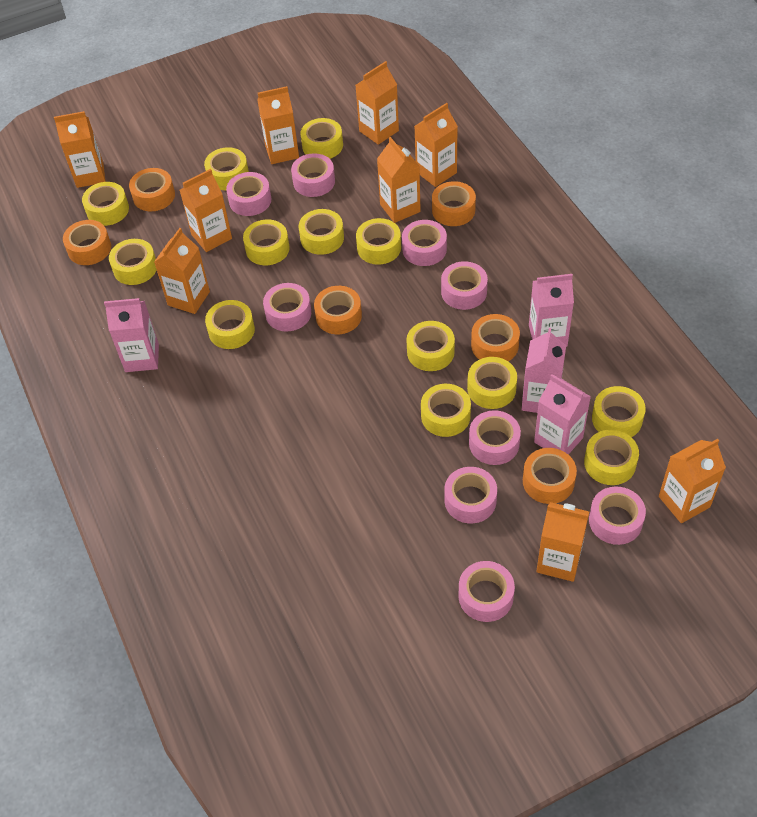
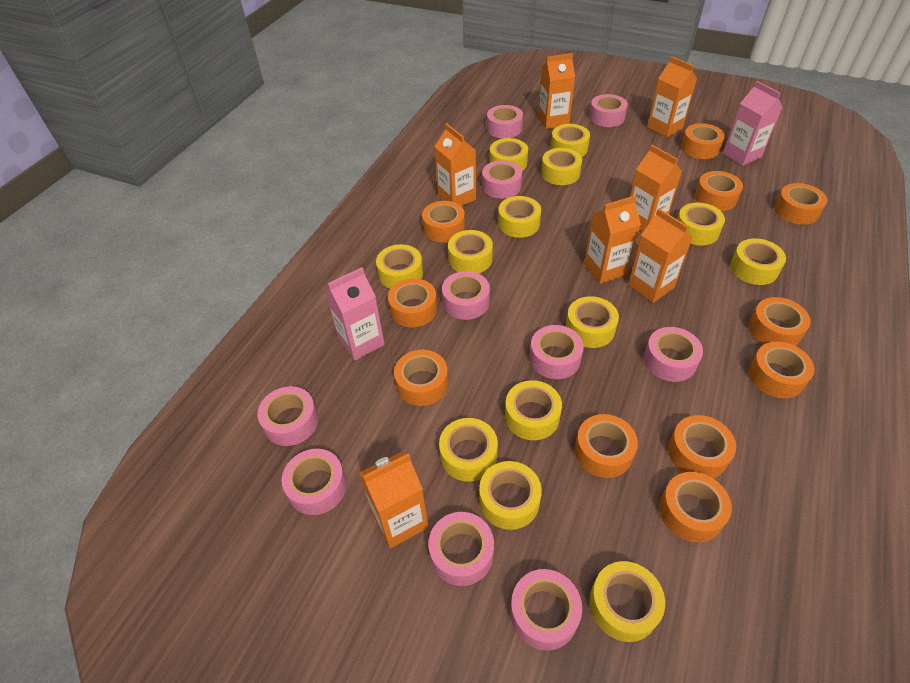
orange carton: [54,111,106,188] [154,228,210,314] [180,169,232,252] [257,86,299,164] [356,61,399,145] [377,137,421,223] [415,103,458,187] [536,502,589,582] [659,439,726,523] = 9 -> [359,452,429,548] [434,123,476,206] [538,53,575,129] [584,195,641,284] [628,208,692,303] [630,145,682,232] [647,56,697,138] = 7
orange tape: [63,220,111,265] [129,168,175,211] [314,286,362,334] [432,181,476,226] [471,314,520,361] [523,448,577,504] = 6 -> [388,278,437,327] [394,350,448,406] [422,201,465,243] [575,414,638,478] [659,472,732,542] [668,415,736,478] [681,123,725,159] [695,171,743,211] [748,342,814,398] [749,297,811,346] [774,183,827,225] = 11
pink carton: [104,298,159,372] [522,328,566,413] [529,274,574,347] [534,374,591,455] = 4 -> [325,267,385,360] [723,81,782,166] = 2
pink tape: [226,172,271,216] [263,283,311,332] [291,153,335,197] [402,220,447,266] [441,261,488,310] [444,467,497,523] [459,561,515,622] [469,410,521,465] [589,487,646,545] = 9 -> [257,386,319,446] [281,449,347,515] [428,512,494,586] [442,271,490,320] [482,160,522,199] [487,105,523,138] [510,569,582,651] [529,325,584,379] [589,94,628,127] [644,327,703,382] = 10

